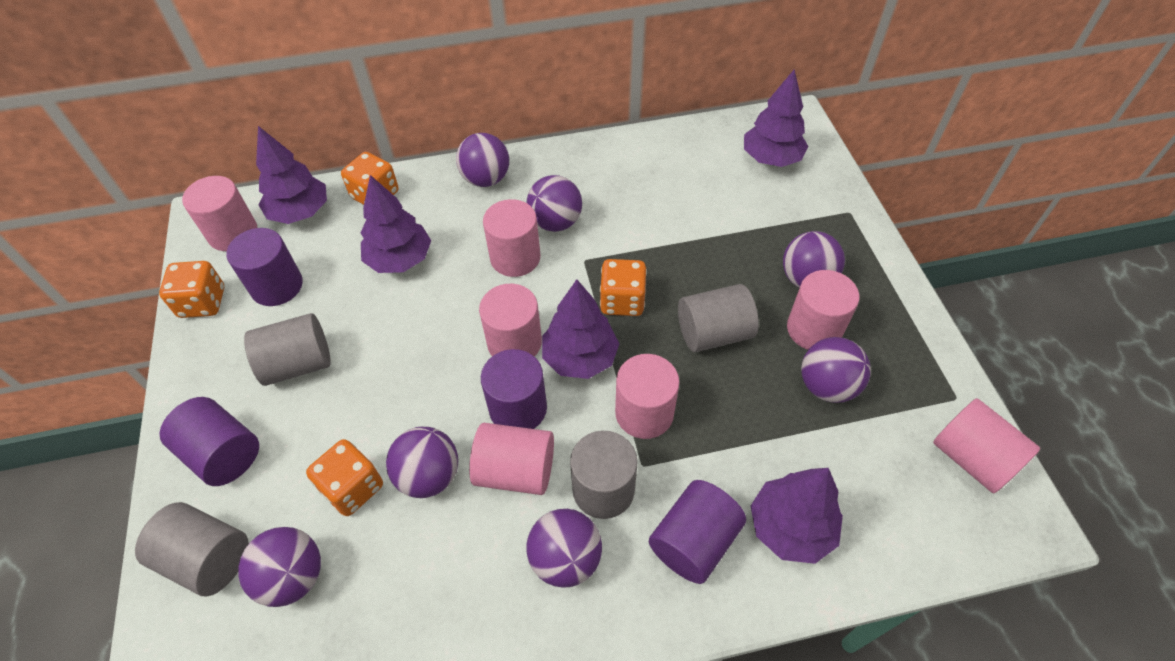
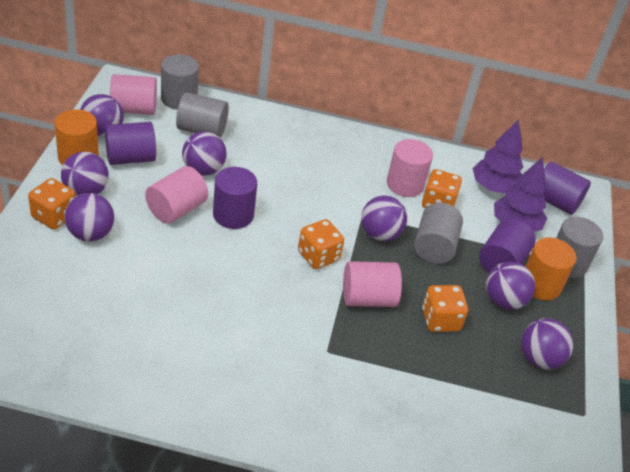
orange cylinder: none = 0 -> [55,109,99,165] [525,237,576,300] = 2
pink cylinder: [182,176,257,251] [469,423,554,495] [479,284,542,357] [483,199,541,277] [615,354,680,439] [787,270,859,350] [933,398,1041,493] = 7 -> [110,74,157,115] [145,166,208,224] [343,261,402,307] [387,139,433,197] = 4
purple tree: [256,126,327,224] [361,175,431,273] [542,279,620,379] [744,69,809,167] [751,468,843,564] = 5 -> [473,119,523,194] [494,157,547,232] = 2

